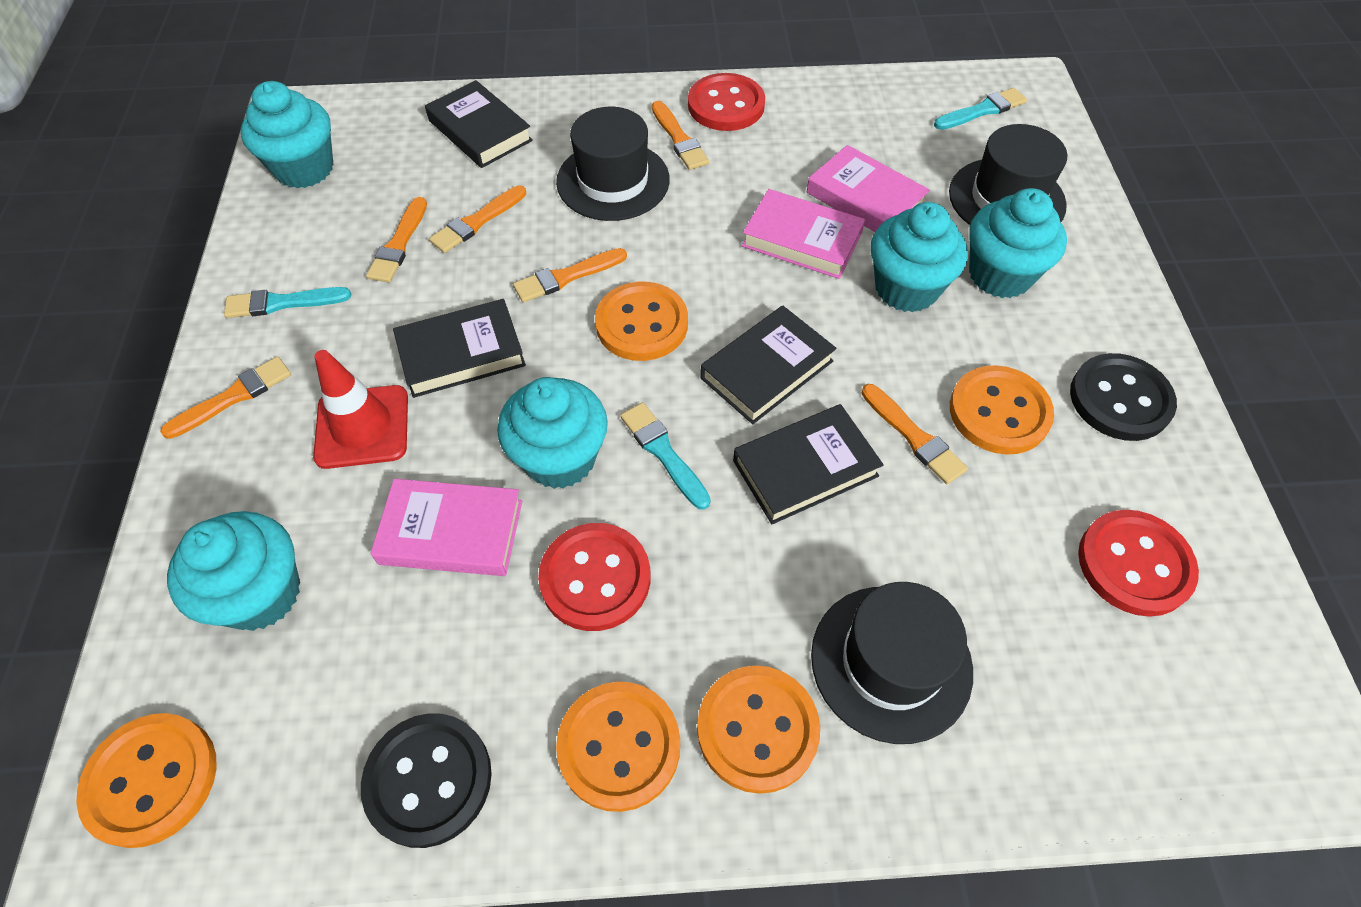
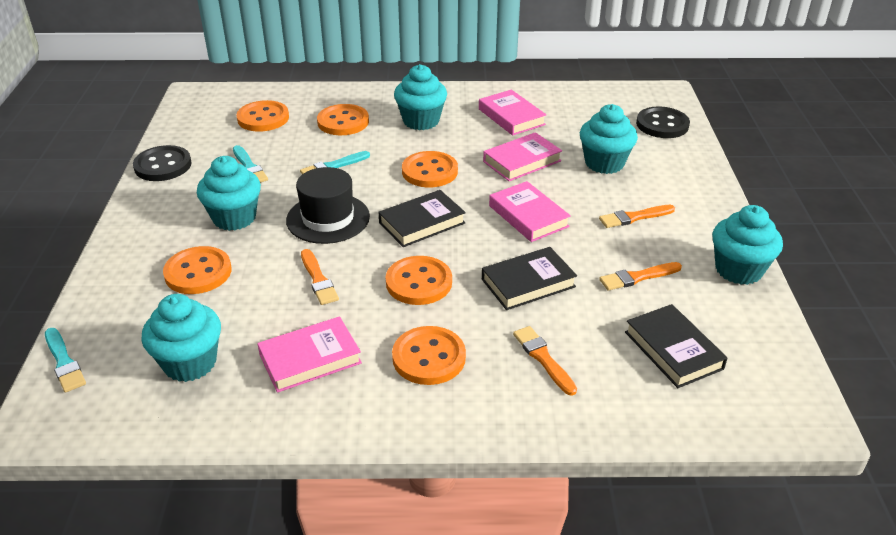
black book: [393,299,526,398] [425,80,533,168] [700,305,837,424] [733,404,884,524] = 4 -> [378,190,466,247] [482,247,577,310] [625,304,728,388] = 3
black hat: [556,107,670,221] [811,582,973,744] [949,124,1067,225] = 3 -> [286,167,370,244] = 1
orange brush: [160,356,291,439] [366,197,427,283] [429,185,526,253] [513,248,627,303] [652,101,709,170] [861,384,968,484] = 6 -> [301,249,339,305] [513,326,577,396] [599,205,675,228] [599,262,682,291] = 4
orange button: [76,713,217,848] [556,682,680,812] [595,282,688,361] [697,665,820,794] [950,365,1054,455] = 5 -> [163,246,232,294] [236,100,289,132] [317,104,369,135] [386,256,452,305] [392,326,466,385] [402,151,458,187] = 6
pink book: [370,479,522,576] [742,189,865,279] [807,145,930,232] = 3 -> [257,316,362,393] [479,90,546,135] [483,132,562,181] [489,181,571,242] = 4
red button: [538,523,651,631] [688,73,765,131] [1078,510,1199,617] = 3 -> none = 0
red traffic cone: [313,350,408,469] = 1 -> none = 0

